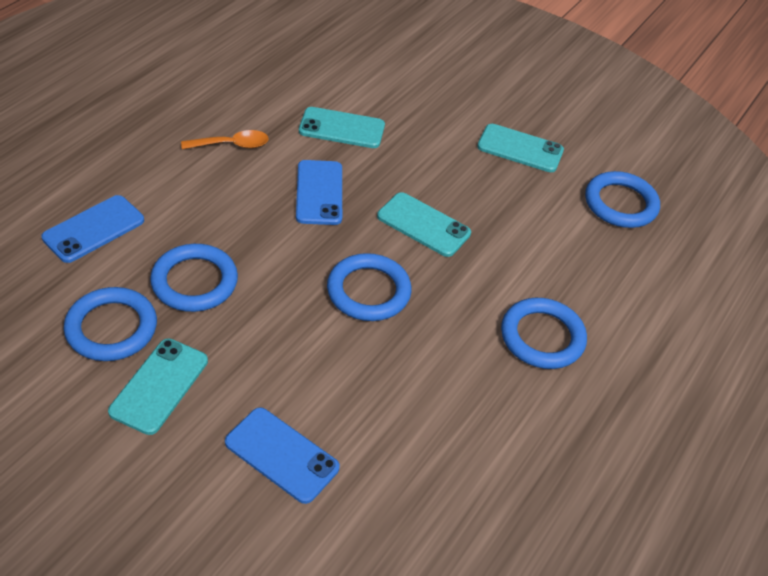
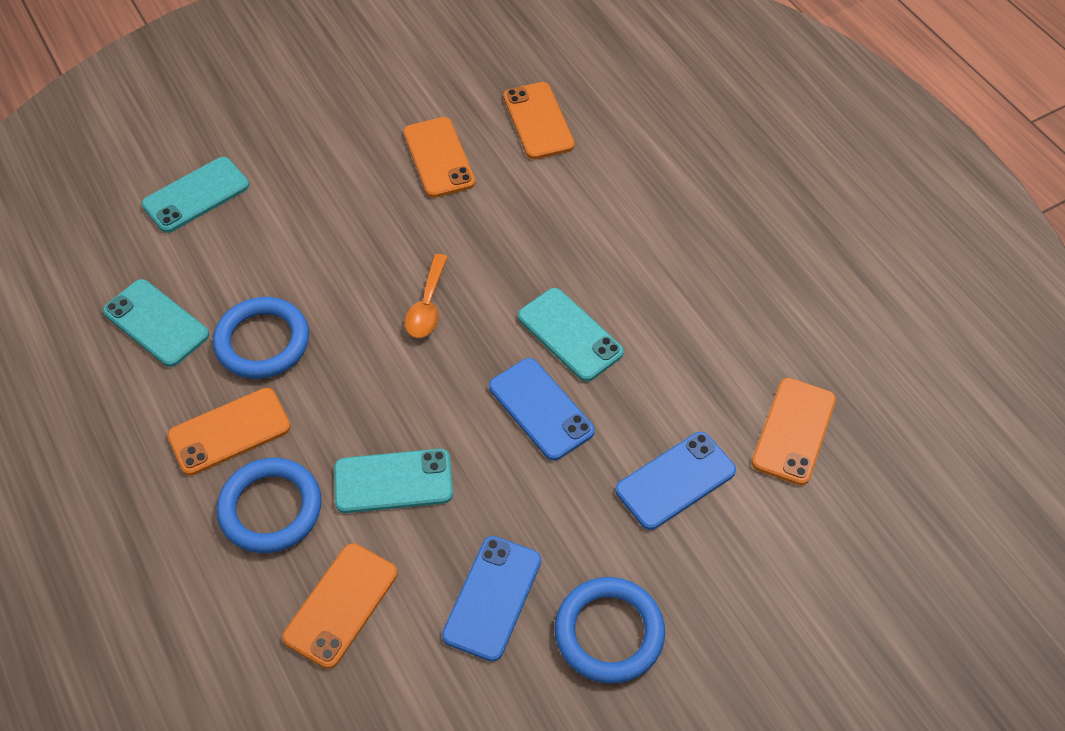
blue ring: [64,287,157,361] [150,244,238,312] [327,253,412,321] [501,298,587,369] [585,171,660,228] = 5 -> [213,297,309,379] [217,458,321,553] [555,577,665,684] = 3
orange phone: none = 0 -> [167,388,291,476] [282,543,397,669] [403,117,475,198] [503,82,575,159] [752,378,836,485] = 5

